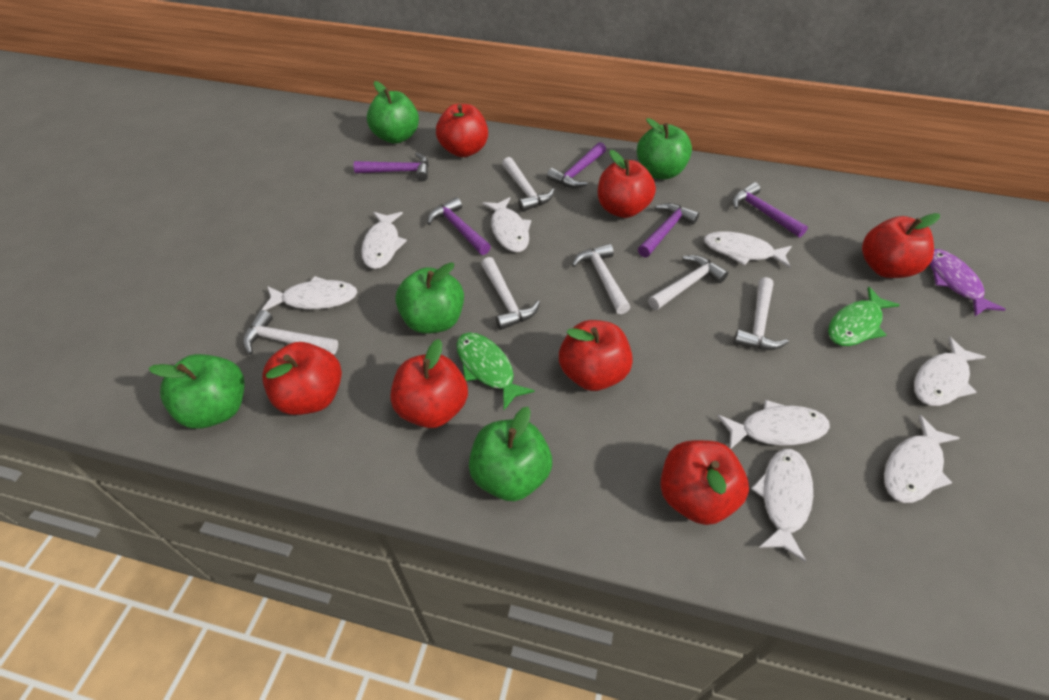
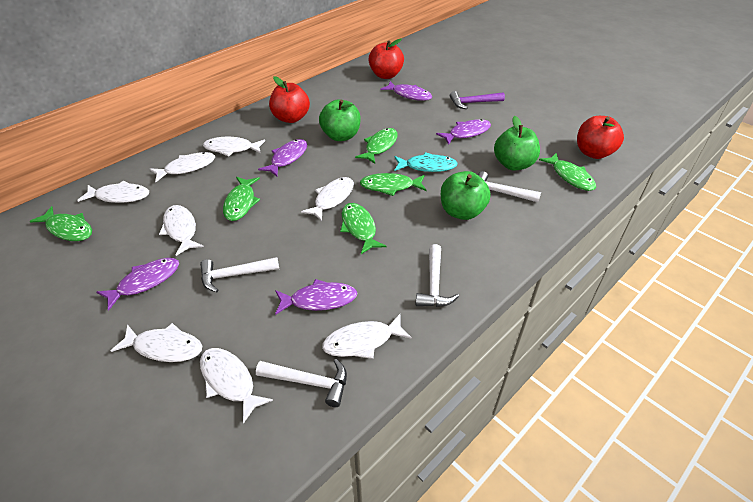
green apple: [148,354,244,429] [367,81,419,144] [395,262,464,334] [469,407,552,501] [637,118,692,179] = 5 -> [319,99,361,141] [441,171,491,220] [494,116,540,170] = 3
green fish: [456,332,535,410] [828,287,900,346] = 2 -> [29,206,92,241] [223,177,260,221] [340,203,387,254] [355,128,398,164] [360,173,426,196] [539,153,596,191] = 6
purple fish: [929,249,1006,316] = 1 -> [97,258,179,311] [258,139,307,176] [275,279,358,315] [380,81,432,101] [436,119,491,145] = 5
purple hammer: [354,153,429,182] [427,197,491,255] [547,142,606,188] [638,203,699,257] [732,182,808,238] = 5 -> [450,91,505,109] = 1
red apple: [262,342,342,415] [390,339,468,428] [436,104,488,157] [559,320,633,391] [598,150,656,218] [660,440,749,525] [862,213,940,278] = 7 -> [269,76,310,123] [369,39,404,79] [577,116,624,159] = 3
turquoise fish: none = 0 -> [394,152,458,172] = 1
white hammer: [243,310,338,355] [481,257,540,330] [502,157,555,212] [572,244,631,314] [648,255,728,310] [734,277,789,350] = 6 -> [200,257,279,292] [256,359,347,407] [416,244,459,307] [478,171,541,202] = 4

